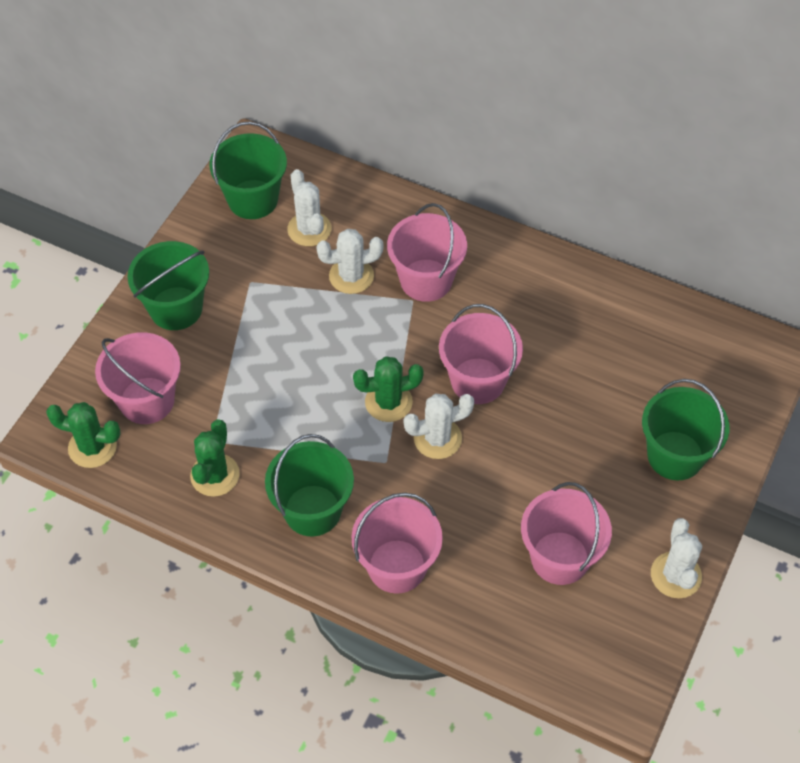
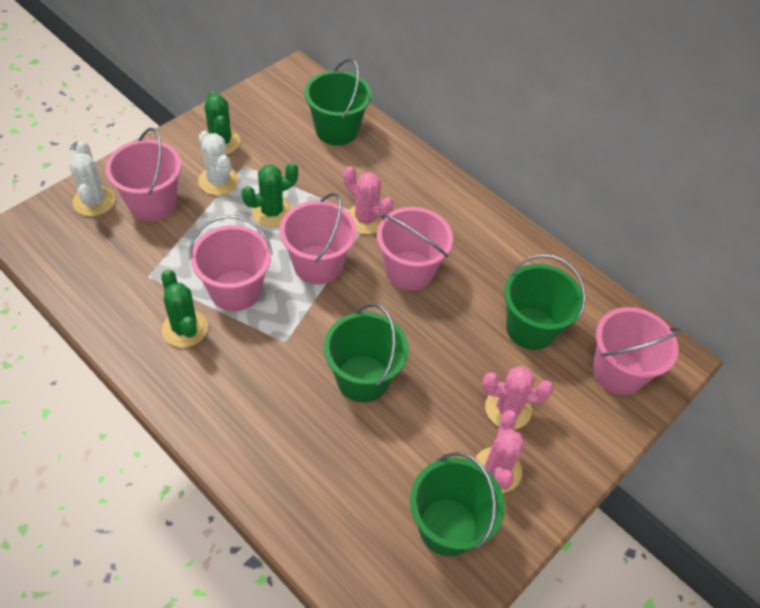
pink cactus: none = 0 -> [343,166,394,234] [475,410,525,493] [483,366,554,429] = 3
white cactus: [287,169,331,246] [316,229,383,294] [404,394,474,459] [651,518,702,598] = 4 -> [69,141,115,216] [198,131,239,195] = 2

